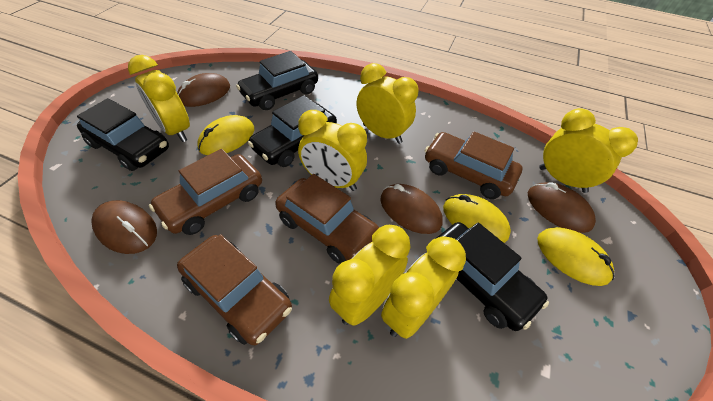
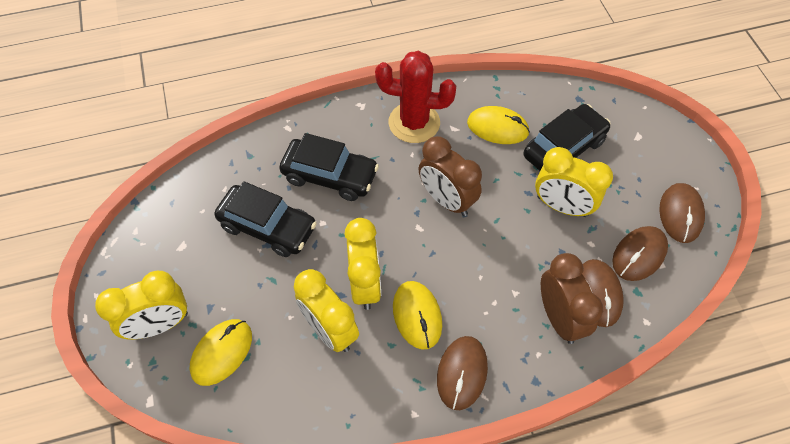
black car: [77,98,169,171] [236,51,318,110] [248,95,337,167] [435,222,549,331] = 4 -> [214,181,317,257] [279,133,379,201] [523,104,611,171] = 3
brown car: [149,149,262,235] [177,234,292,345] [275,174,379,264] [425,131,523,199] = 4 -> none = 0
brown clock: none = 0 -> [418,136,482,216] [541,253,603,344] = 2
red cactus: none = 0 -> [375,51,456,143] = 1
yellow clock: [128,55,190,142] [298,110,367,191] [329,225,411,326] [356,63,419,144] [381,236,466,339] [539,108,638,193] = 6 -> [95,271,188,339] [294,269,359,352] [344,218,381,310] [535,147,613,217] = 4

